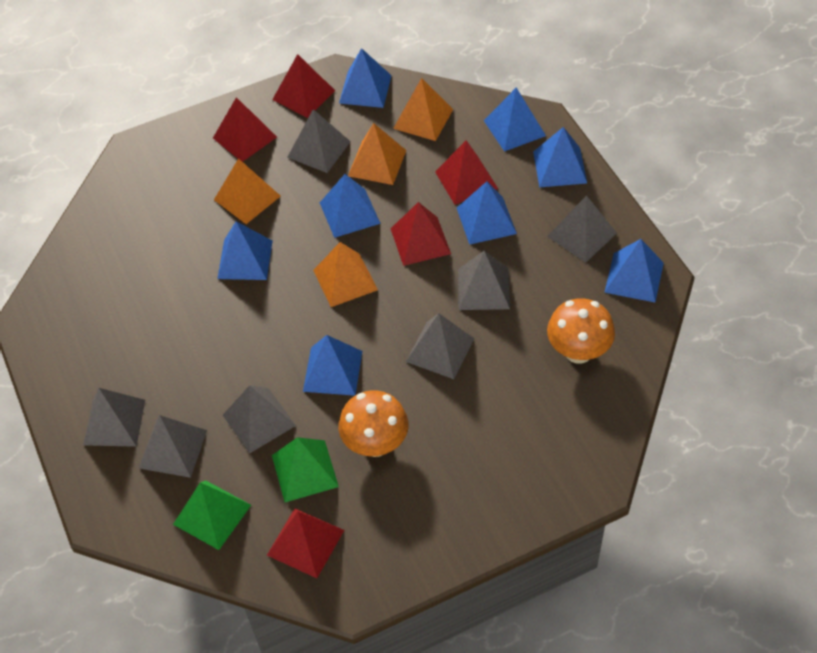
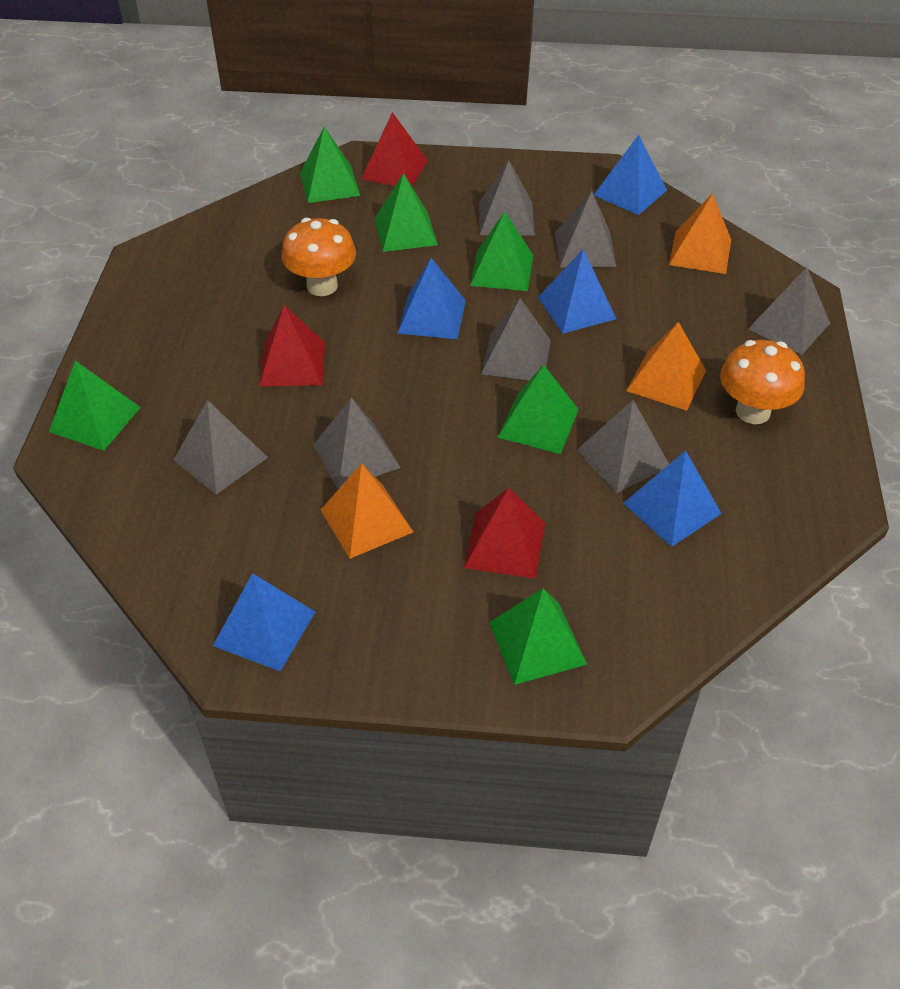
blue pyramid: [217,221,273,280] [303,335,362,396] [320,174,381,238] [339,48,392,108] [457,181,517,245] [484,88,546,152] [533,127,587,187] [604,239,664,302] = 8 -> [213,573,316,671] [398,258,466,339] [538,249,616,334] [594,135,667,215] [623,450,722,547] = 5
green pyramid: [173,481,251,550] [272,437,339,502] = 2 -> [49,361,141,451] [300,126,360,203] [374,173,438,252] [470,211,533,291] [489,588,587,685] [497,364,579,454] = 6
orange pyramid: [214,158,281,224] [313,242,378,307] [348,123,406,185] [393,78,453,141] = 4 -> [321,463,413,559] [626,322,706,411] [669,193,731,274] = 3
red pyramid: [213,97,277,162] [267,508,344,578] [272,54,335,118] [390,202,451,266] [435,140,498,205] = 5 -> [259,305,325,386] [361,112,428,186] [464,488,545,579] = 3

